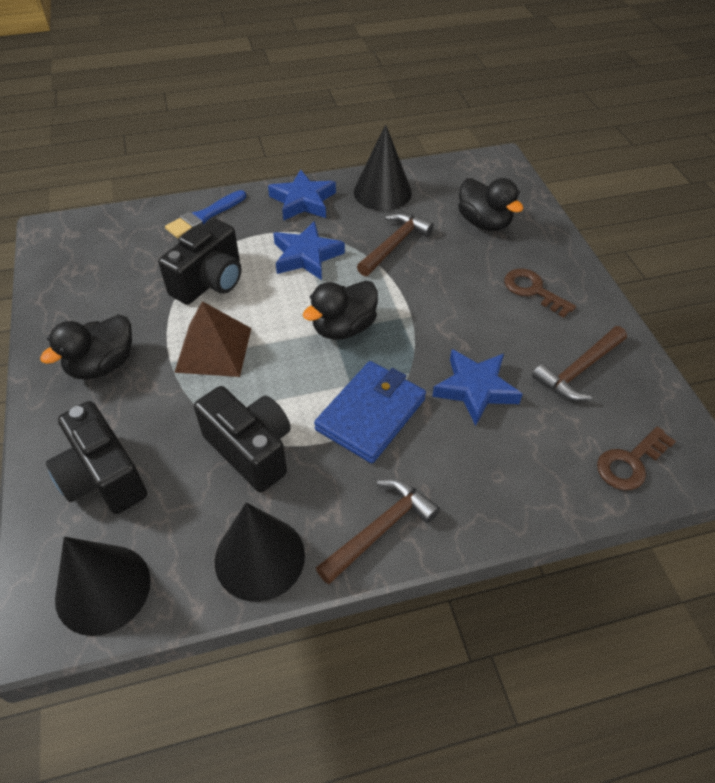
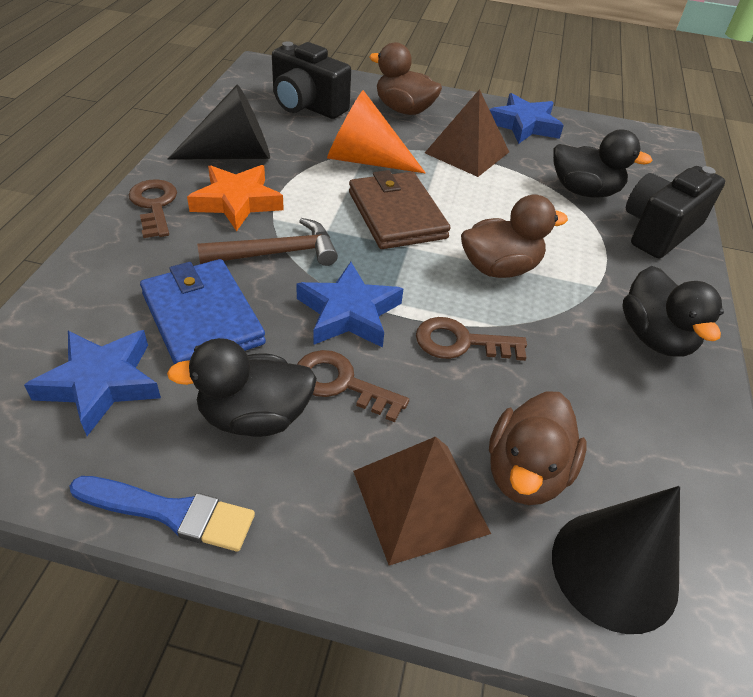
black camera: [46,401,147,514] [158,218,241,305] [194,386,291,493] = 3 -> [272,41,351,119] [626,166,725,259] = 2
black cone: [55,537,151,636] [215,502,305,602] [354,124,412,211] = 3 -> [168,84,270,160] [552,486,680,634] = 2
brown duck: none = 0 -> [369,42,442,115] [461,195,568,278] [489,391,587,505] = 3
brown hammer: [316,479,440,584] [357,212,434,276] [532,326,627,401] = 3 -> [197,218,338,266] = 1
brown key: [504,269,576,318] [597,426,676,490] = 2 -> [129,179,177,238] [297,350,409,422] [416,317,527,361] = 3
brown pyramid: [174,301,251,377] = 1 -> [353,436,491,565] [425,89,509,177] = 2
brown wallet: none = 0 -> [349,170,451,249] = 1
orange cone: none = 0 -> [327,90,426,173] = 1
orange star: none = 0 -> [187,165,284,232] = 1

